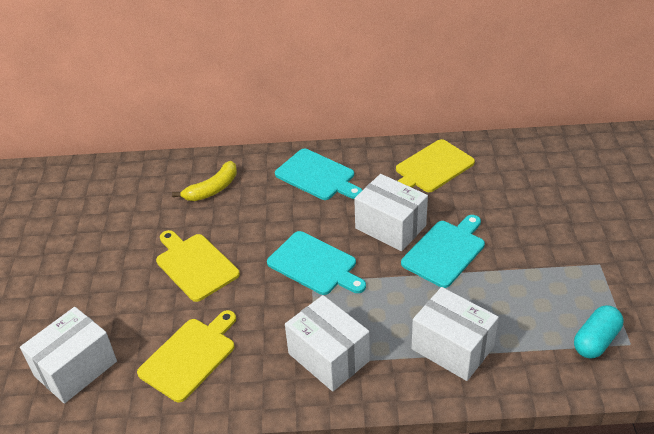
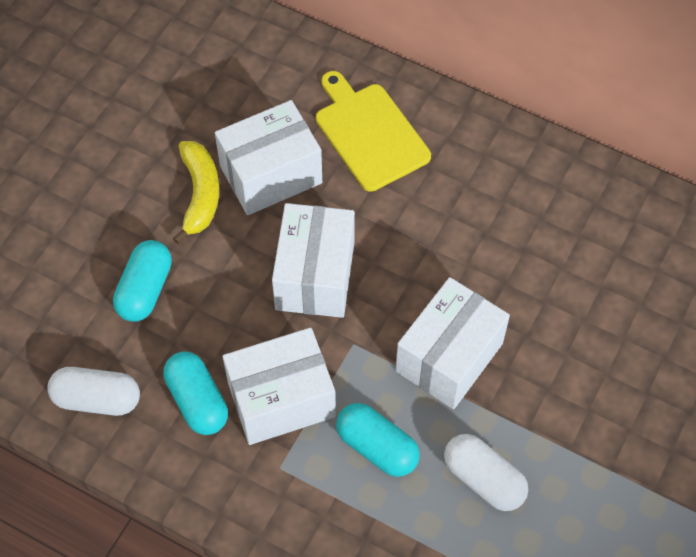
turquoise capsule: [574,305,623,359] = 1 -> [113,240,172,322] [163,351,228,435] [336,403,420,477] = 3
turquoise cutting board: [267,231,366,295] [275,149,362,200] [401,215,485,288] = 3 -> none = 0
white capsule: none = 0 -> [47,367,140,416] [444,434,528,511] = 2
yellow cutting board: [137,310,236,402] [156,230,240,302] [396,139,475,192] = 3 -> [316,71,431,192] = 1

